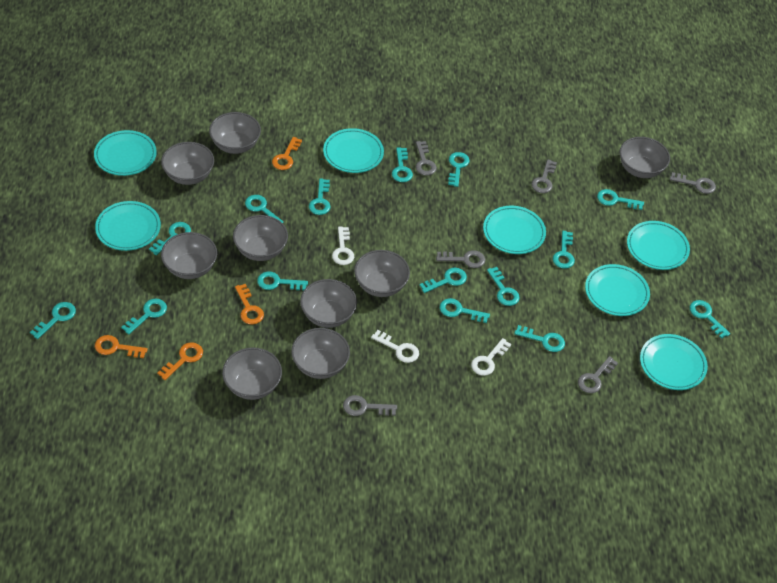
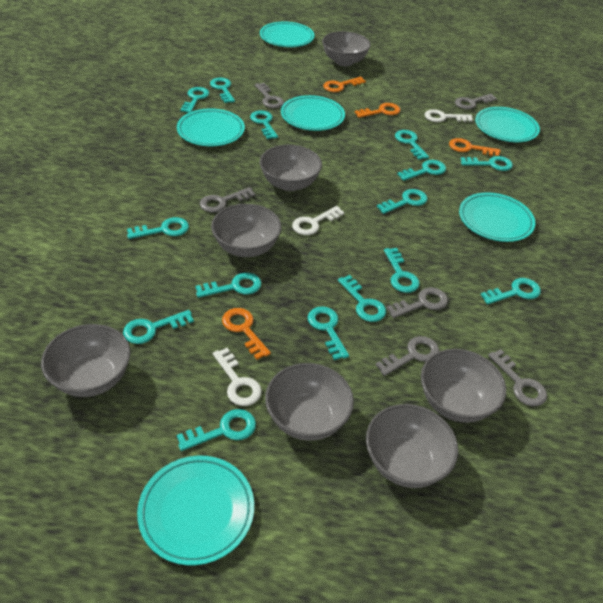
grey bowl: [161,142,214,185] [161,232,217,279] [209,112,261,154] [222,348,282,400] [233,215,288,261] [291,328,350,379] [300,279,357,328] [354,250,410,297] [619,137,670,178] = 9 -> [41,324,131,397] [211,204,282,257] [260,145,322,191] [265,363,354,441] [322,31,371,66] [366,404,458,488] [421,349,506,423] = 7
turquoise plate: [94,130,157,176] [95,201,161,251] [323,128,384,173] [483,206,546,254] [585,264,650,316] [627,221,690,270] [640,334,708,390] = 7 -> [137,456,254,565] [177,108,245,146] [260,22,315,47] [281,95,345,131] [459,192,535,242] [475,107,540,142] = 6

